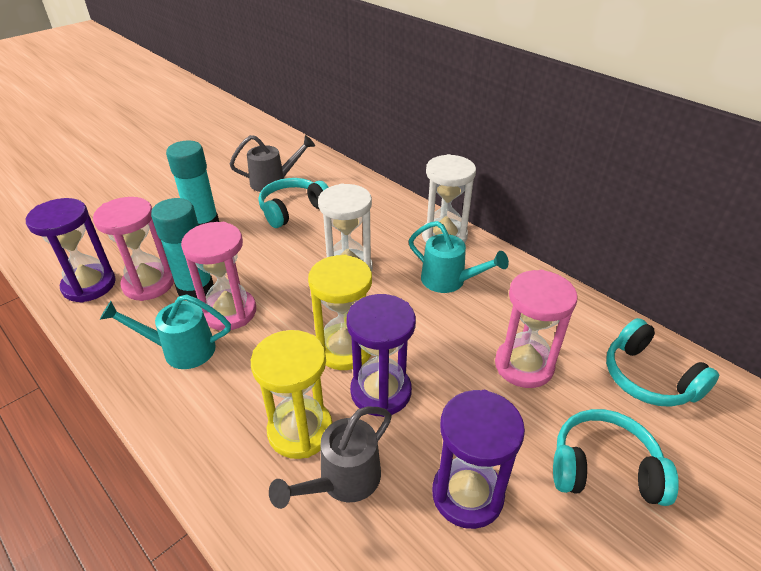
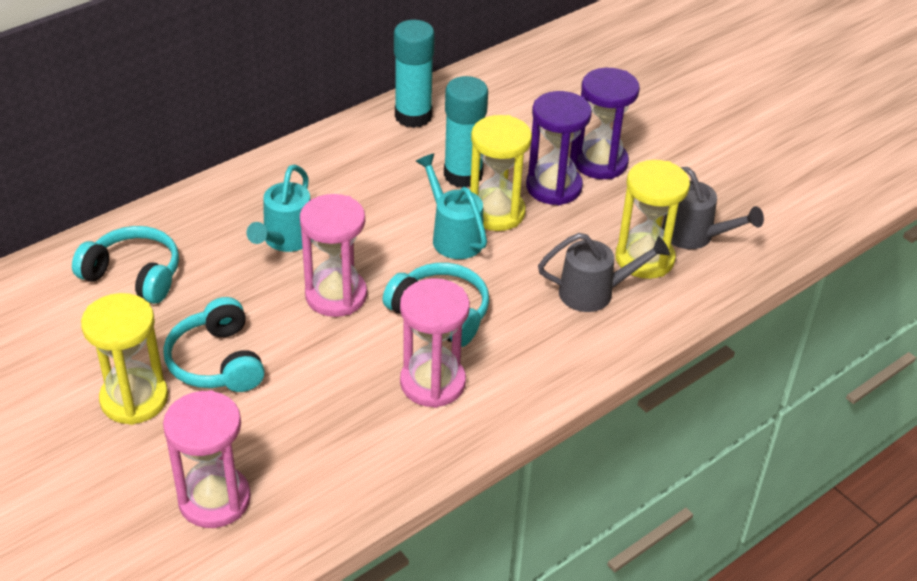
purple hourglass: [26,198,116,303] [346,294,416,417] [432,390,525,529] = 3 -> [526,91,592,205] [577,68,640,179] = 2
white hourglass: [318,183,373,272] [422,154,476,243] = 2 -> none = 0
yellow hourglass: [251,330,332,459] [308,255,372,370] = 2 -> [81,293,168,425] [470,115,532,231] [616,160,690,279] = 3

